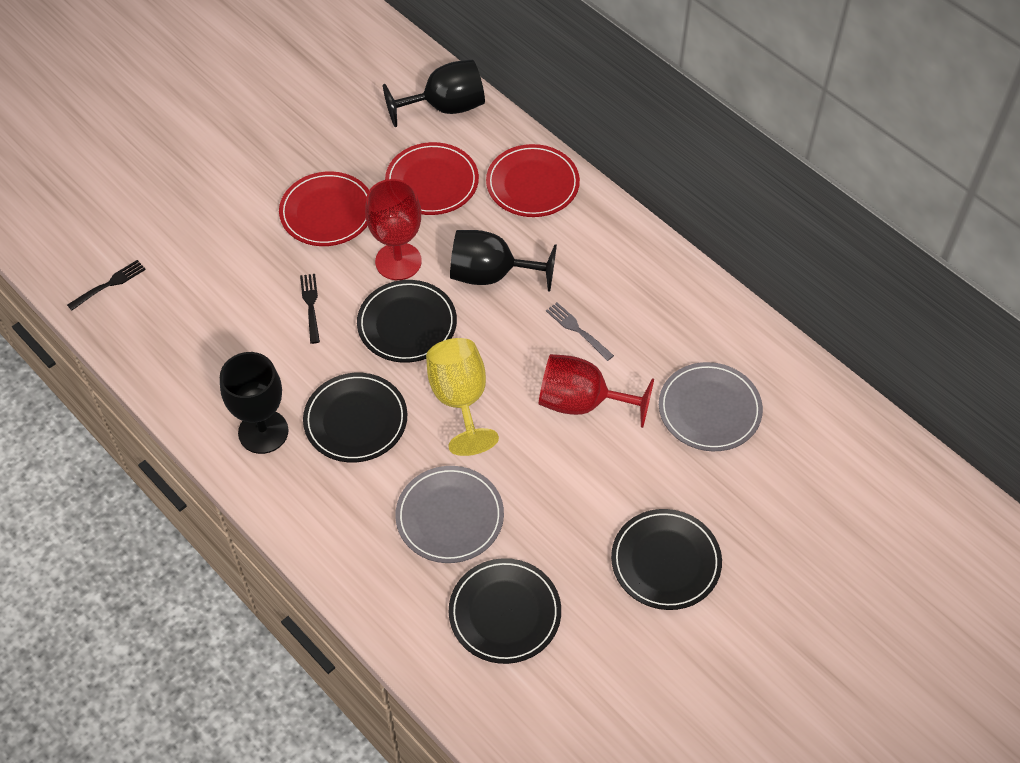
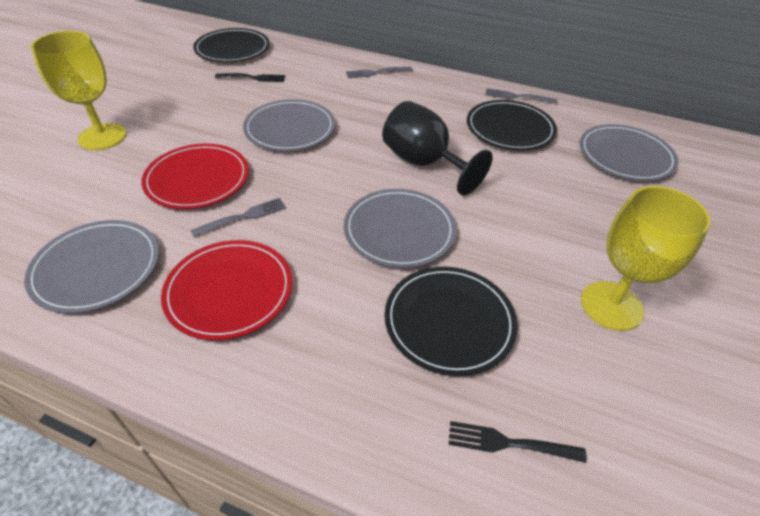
black goblet: [220,352,289,454] [383,60,485,127] [450,230,557,291] = 3 -> [382,101,493,195] = 1
black plate: [303,373,407,463] [357,280,457,363] [449,558,561,664] [611,509,722,610] = 4 -> [193,28,270,62] [385,267,518,376] [467,100,557,151] = 3
grey fork: [546,302,614,361] = 1 -> [191,198,286,237] [346,67,413,78] [485,88,557,104] = 3
grey plate: [395,466,504,563] [659,362,763,451] = 2 -> [24,220,159,313] [243,99,335,151] [344,189,457,268] [580,124,678,181] = 4
red goblet: [365,179,422,280] [539,354,654,428] = 2 -> none = 0
red plate: [279,171,369,246] [385,142,479,215] [486,144,580,217] = 3 -> [141,144,249,209] [161,240,293,340] = 2
yellow goblet: [426,338,499,456] = 1 -> [31,31,127,150] [581,186,711,331] = 2

